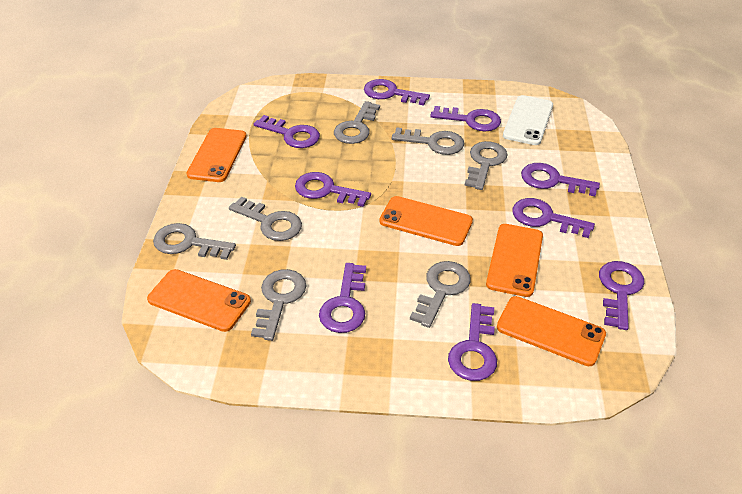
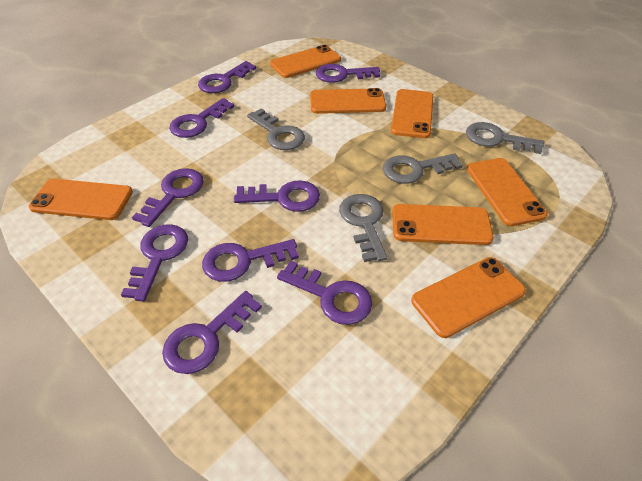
grey key: [153,223,236,260] [229,197,302,241] [251,269,307,341] [334,101,380,144] [392,127,464,155] [410,261,471,328] [464,141,508,190] = 7 -> [247,108,305,150] [339,194,387,262] [383,153,463,184] [466,122,544,154] = 4
orange phone: [147,269,251,332] [186,128,246,182] [379,196,473,246] [486,224,543,297] [497,296,606,366] = 5 -> [29,179,133,220] [270,45,341,78] [310,88,386,114] [391,89,433,138] [392,204,494,245] [411,257,526,338] [467,158,548,226] = 7
white phone: [503,95,553,145] = 1 -> none = 0

